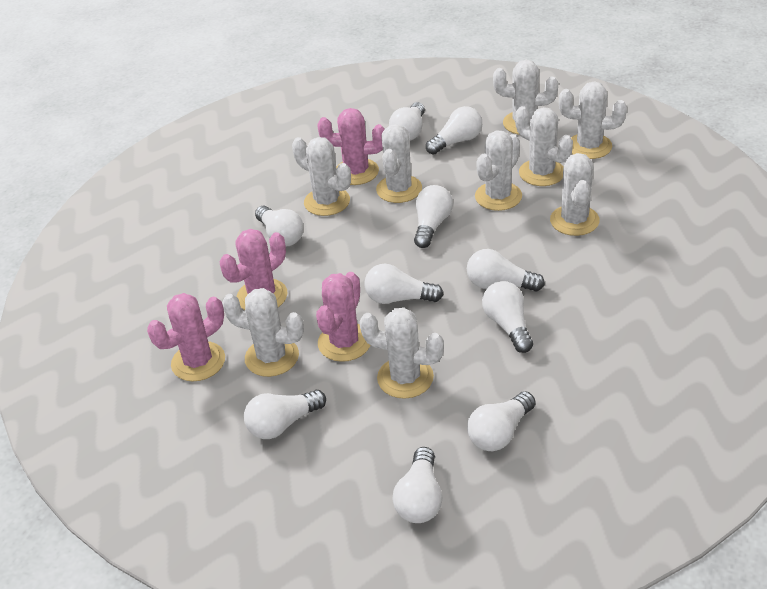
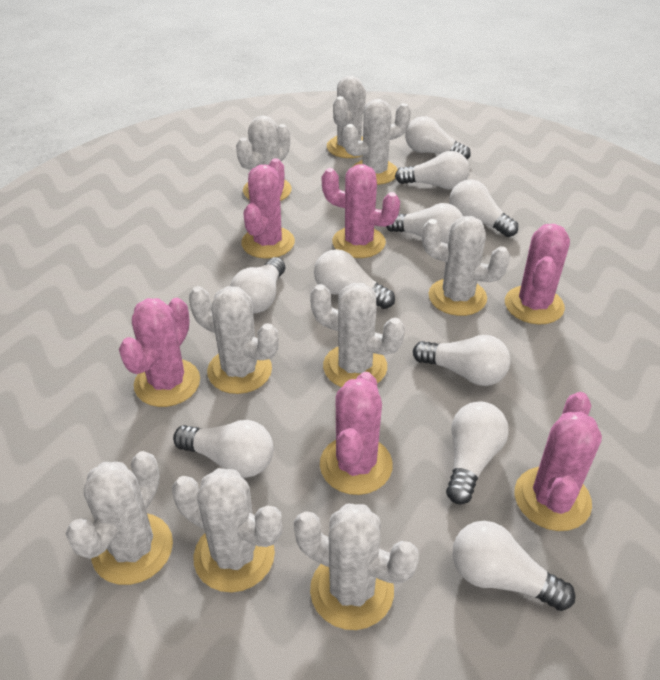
pink cactus: [147,293,225,381] [220,229,288,310] [316,272,370,362] [317,108,385,185] = 4 -> [119,298,200,407] [241,158,295,259] [320,372,393,495] [322,164,400,258] [505,224,570,325] [515,392,602,531] = 6

